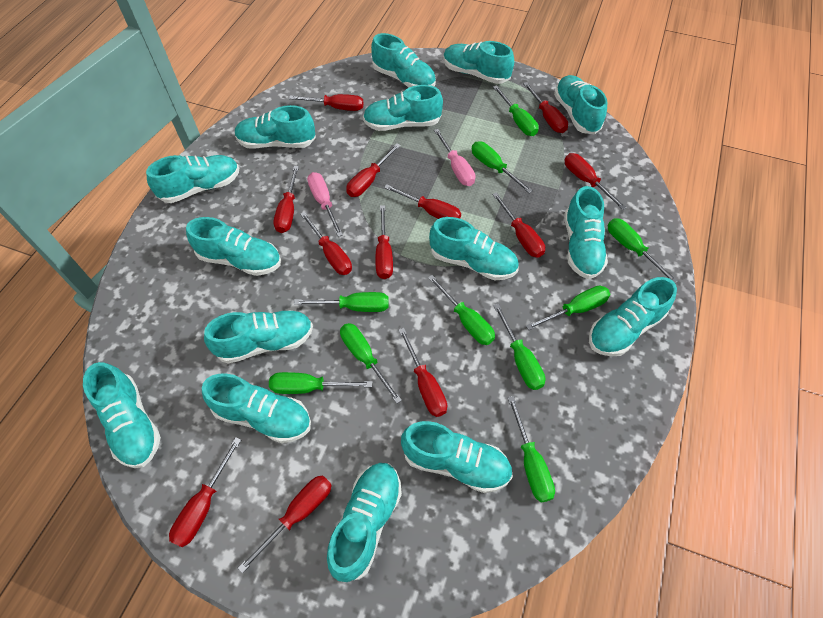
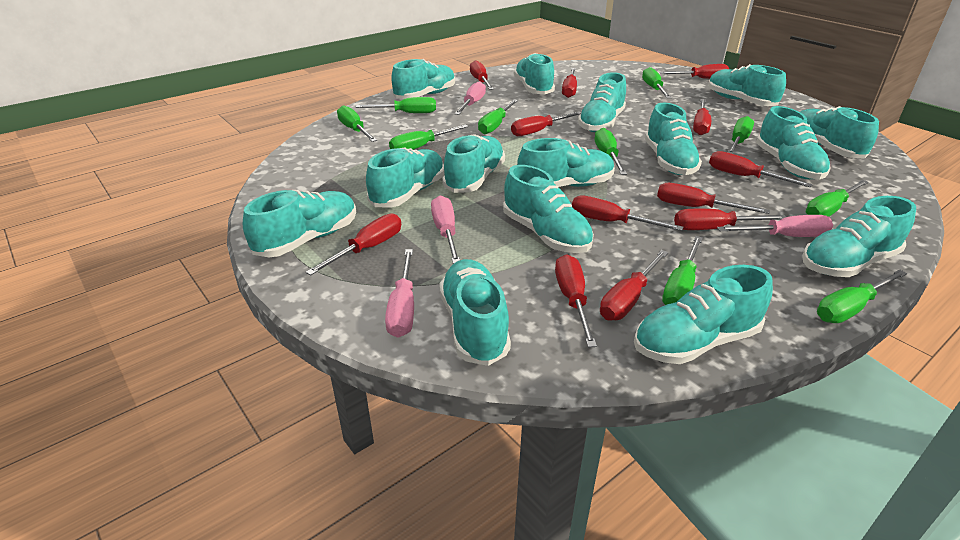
pink screwdriver: [307,172,343,237] [434,129,475,186] = 2 -> [385,249,414,338] [431,196,460,264] [454,81,486,115] [717,215,833,237] = 4

